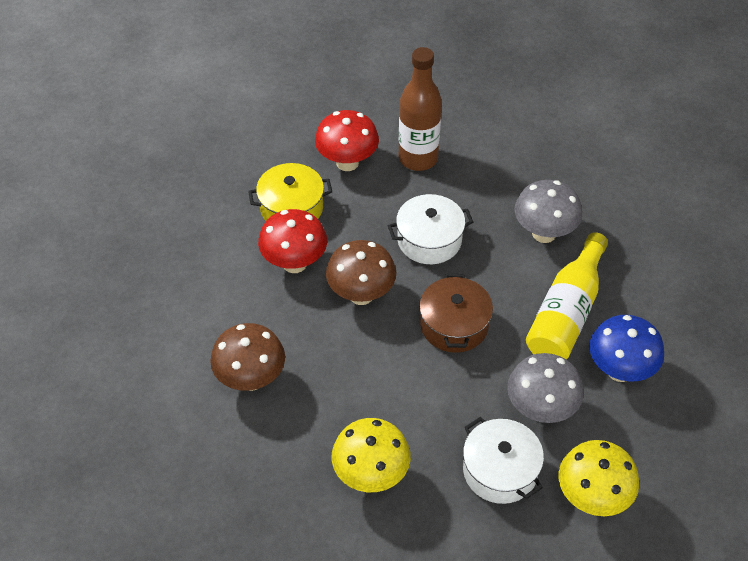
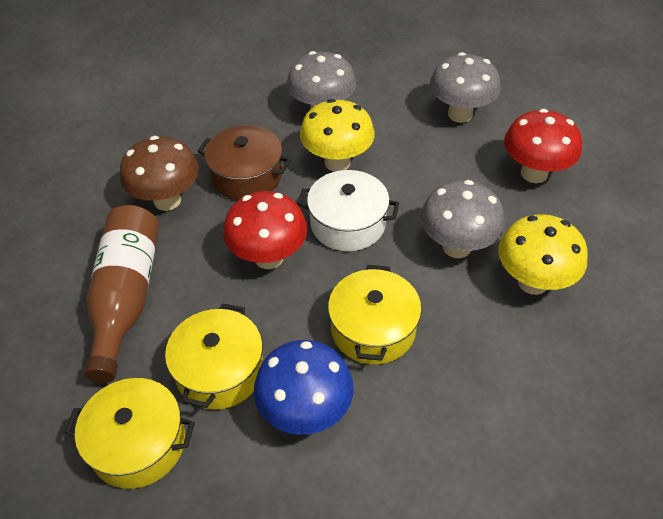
brown mushroom: [210,323,285,391] [326,240,396,305] = 2 -> [120,136,199,211] = 1
grey mushroom: [507,353,584,423] [514,180,582,243] = 2 -> [287,51,356,110] [421,180,505,258] [430,52,501,123] = 3
white pot: [388,194,473,264] [463,417,544,504] = 2 -> [297,170,399,251] = 1
yellow bottle: [526,232,608,360] = 1 -> none = 0
yellow pot: [248,163,332,221] = 1 -> [64,378,195,489] [165,303,263,410] [328,265,422,364] = 3

